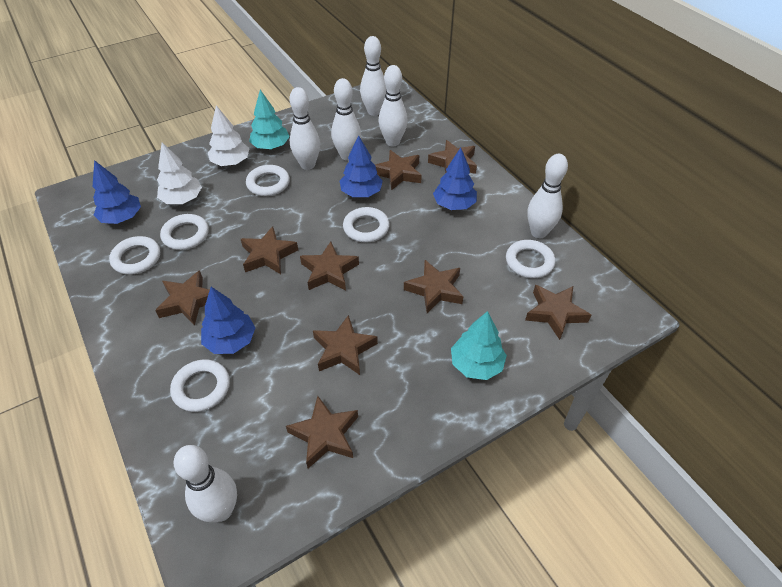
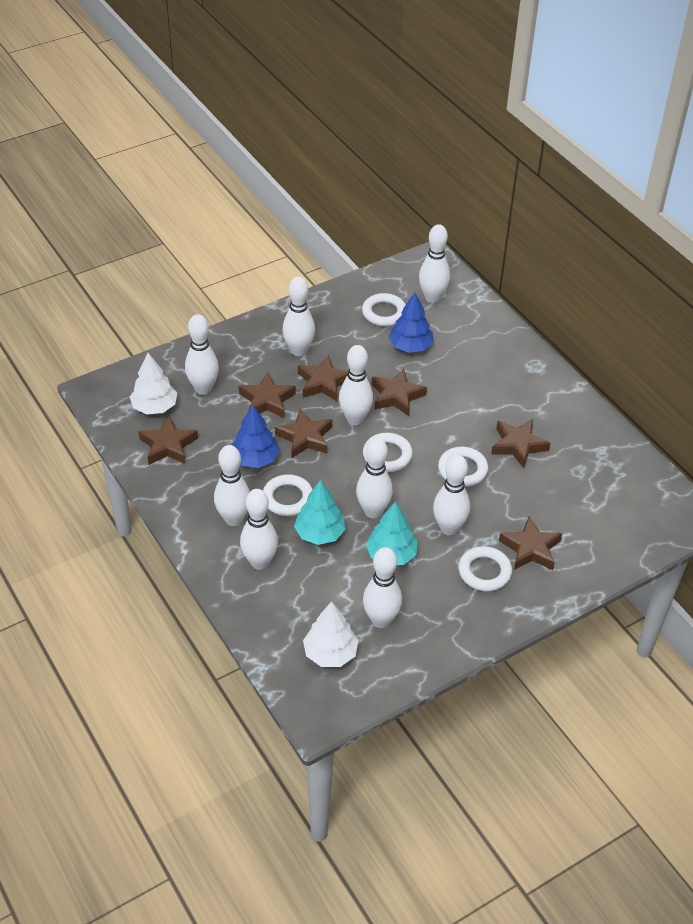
blue tree: [93,160,141,224] [201,287,256,354] [340,135,383,197] [433,147,477,210] = 4 -> [232,405,280,468] [389,292,433,353] = 2
brown star: [155,270,210,326] [241,226,298,274] [286,396,358,468] [300,242,359,291] [313,315,378,375] [375,150,422,190] [404,260,464,313] [428,140,477,174] [525,285,591,340] = 9 -> [138,416,198,465] [239,372,296,418] [275,409,332,458] [298,355,348,401] [372,369,427,416] [491,419,550,468] [499,517,562,570] = 7
white bowling pin: [174,445,237,522] [289,87,320,170] [331,78,361,161] [360,36,387,116] [379,65,408,146] [527,154,568,238] = 6 -> [185,314,219,395] [214,445,250,526] [240,489,278,570] [282,277,315,356] [339,345,373,425] [356,437,393,518] [363,547,402,628] [419,224,450,303] [433,455,470,535] = 9
white ring: [109,236,160,275] [160,214,209,250] [170,359,230,412] [246,165,290,196] [343,207,390,243] [506,240,555,278] = 6 -> [263,474,313,516] [362,293,406,326] [363,433,413,472] [438,447,488,487] [459,546,512,591] = 5

